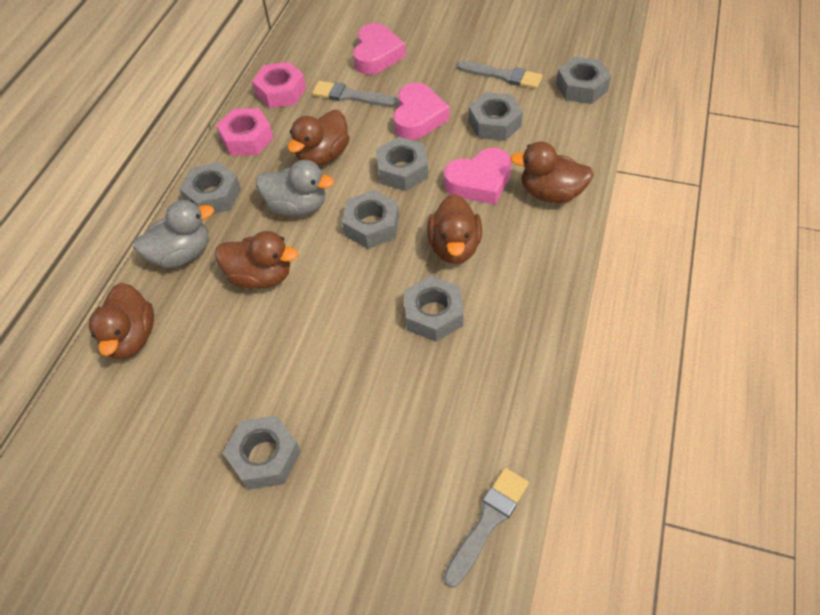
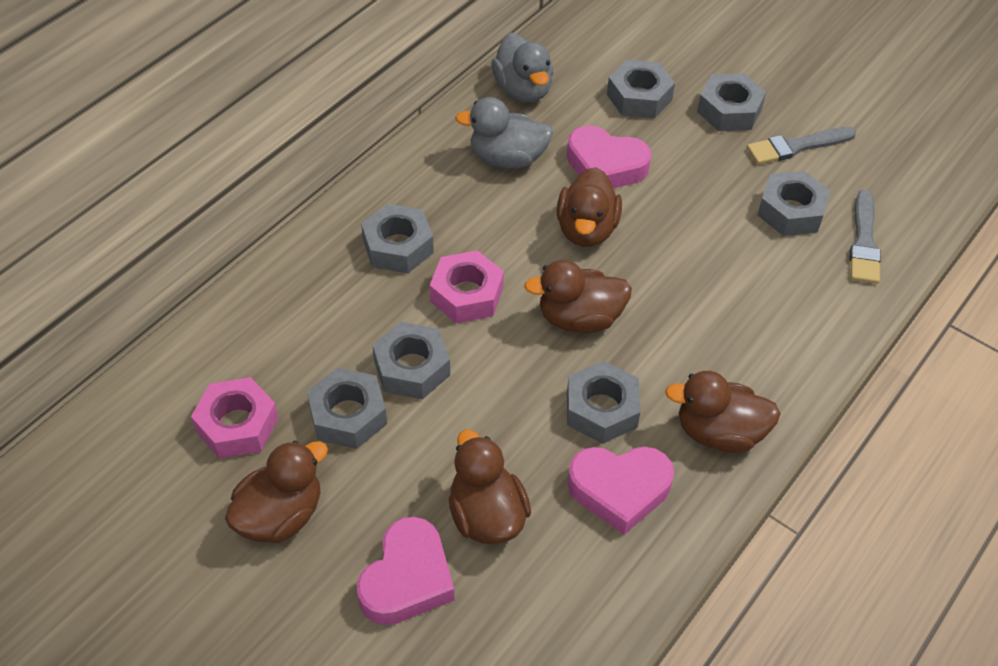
grey brush: [312,81,399,107] [444,468,529,588] [457,61,543,89] = 3 -> [747,127,856,165] [850,190,881,284] = 2

